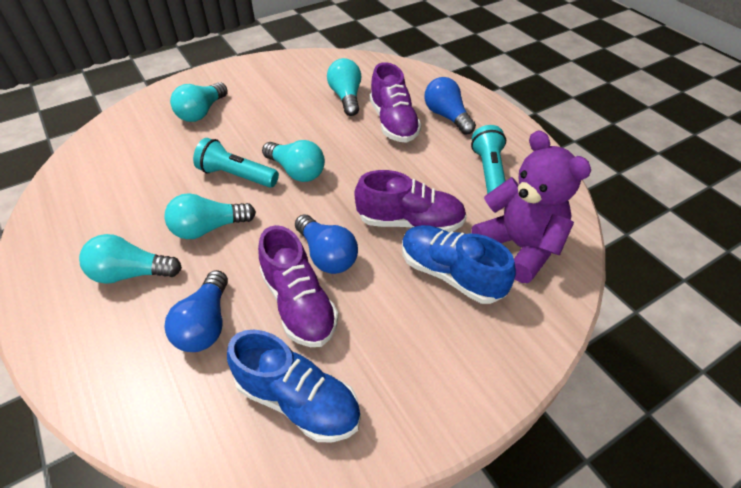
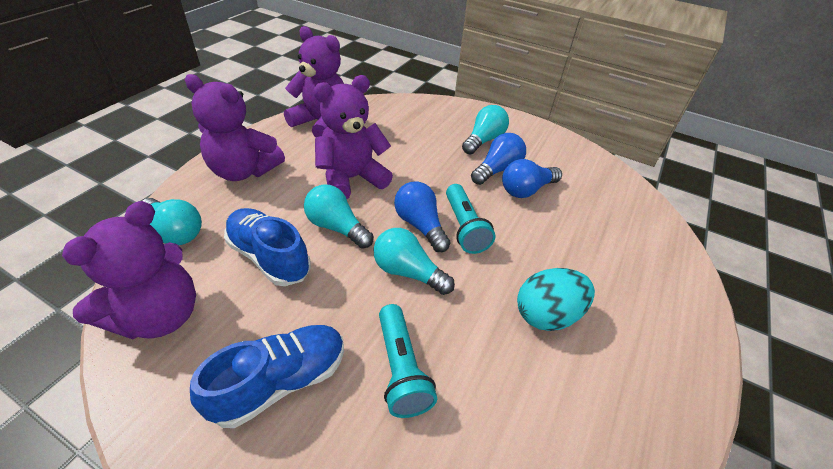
purple shoe: [258,225,339,347] [354,170,467,232] [370,62,422,143] = 3 -> none = 0
purple teddy bear: [471,130,591,283] = 1 -> [62,201,196,339] [185,74,285,181] [284,26,344,137] [313,75,393,199] = 4
turquoise egg: none = 0 -> [517,268,595,331] = 1
turquoise light bulb: [79,234,182,284] [164,193,256,239] [170,82,228,122] [262,140,325,182] [327,58,361,116] = 5 -> [142,198,202,245] [304,185,374,249] [374,228,455,295] [462,105,509,154] = 4

